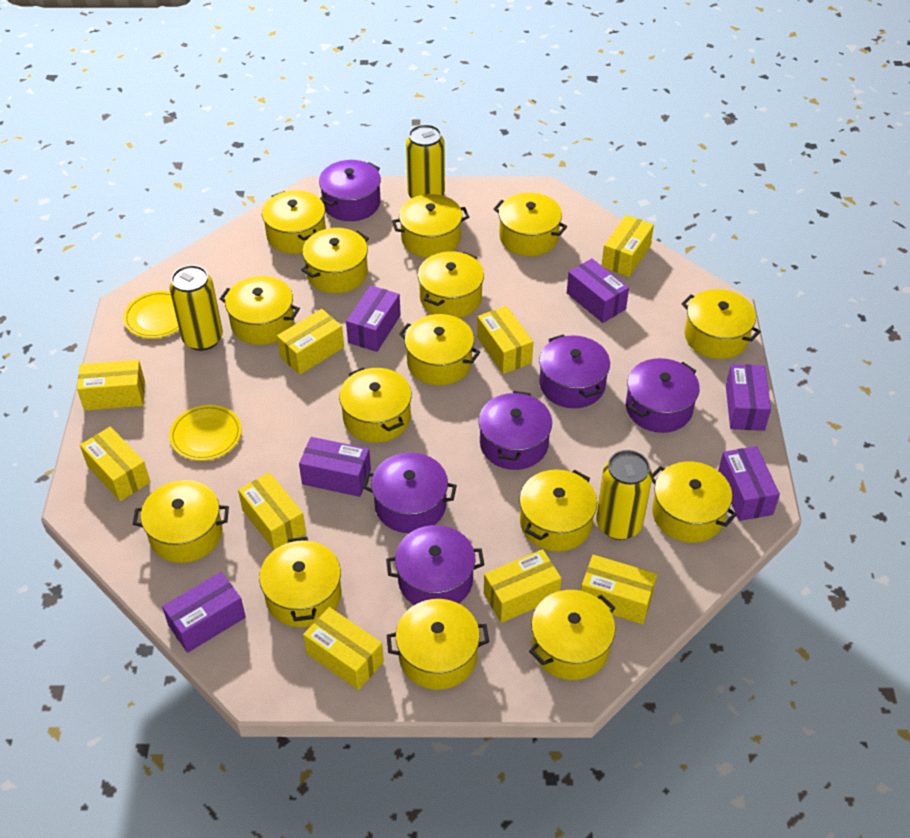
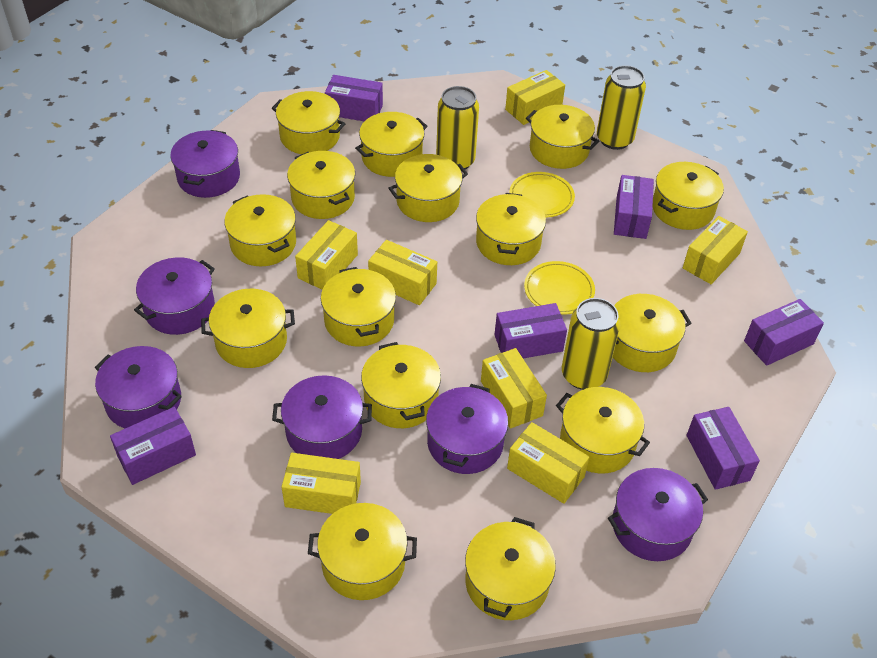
yellow box: [77,360,145,411] [80,427,150,501] [238,472,306,550] [277,309,344,375] [303,607,384,690] [477,306,533,374] [484,549,562,623] [581,555,657,624] [602,215,654,277] = 9 -> [282,453,361,514] [295,220,358,290] [368,240,437,305] [481,348,547,429] [505,70,565,125] [507,422,590,504] [683,216,748,284] = 7

